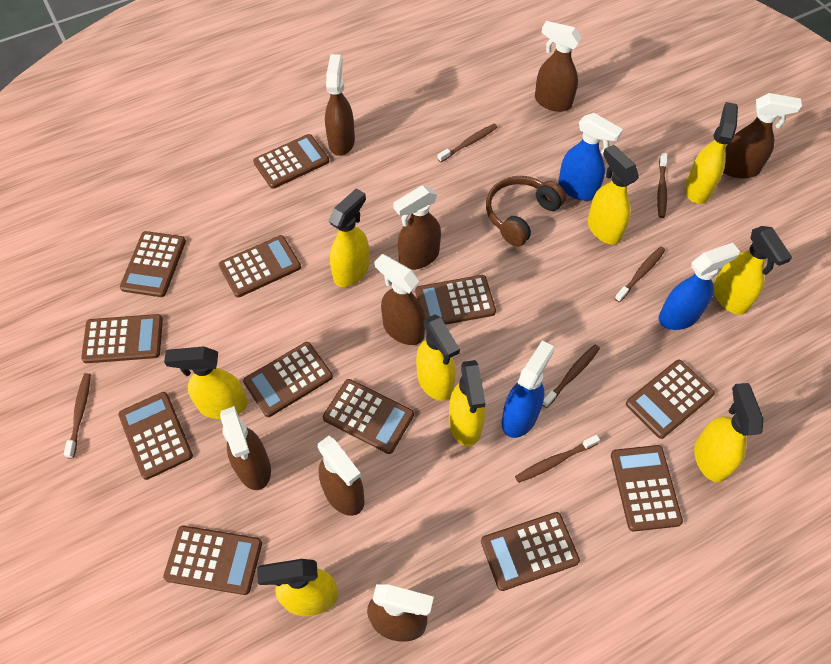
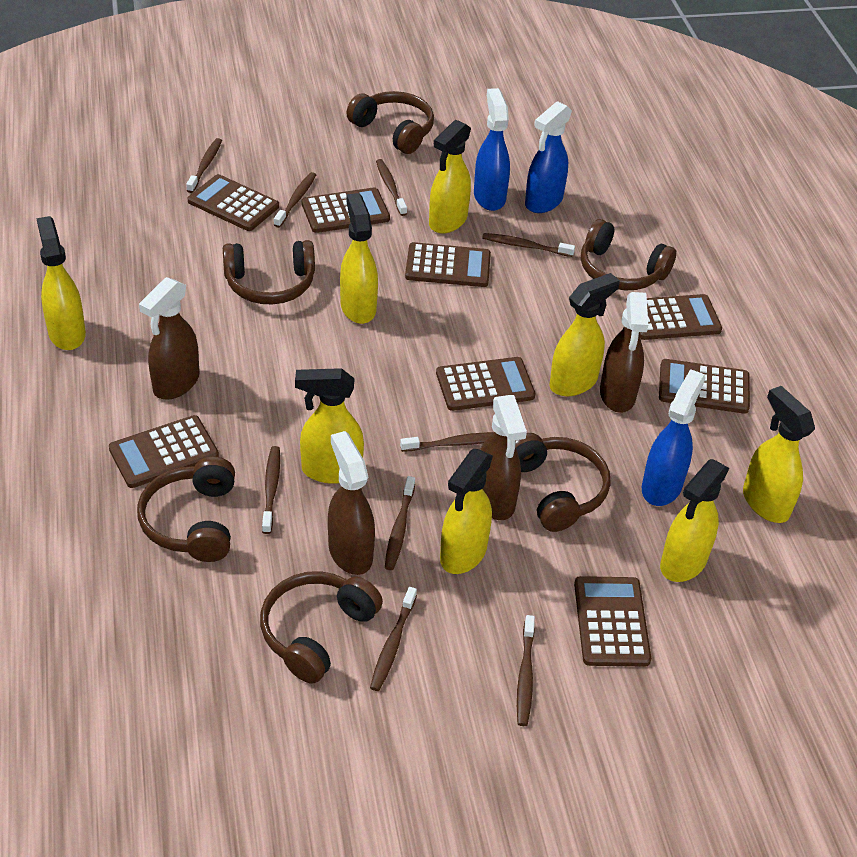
brown calculator: [81,314,163,363] [118,392,193,480] [120,231,186,297] [163,526,262,595] [219,235,301,298] [243,342,333,417] [253,134,329,189] [323,379,414,454] [415,275,496,325] [481,512,580,591] [611,445,683,532] [626,360,715,439] = 12 -> [109,415,219,488] [188,174,279,231] [302,187,390,233] [405,242,491,287] [436,357,536,411] [574,576,651,666] [639,294,722,340] [659,359,750,414] = 8
brown headphones: [486,176,566,247] = 1 -> [137,456,235,562] [223,240,315,304] [260,571,383,684] [346,91,434,154] [515,433,610,532] [581,219,676,290] = 6
brown spray bottle: [220,406,271,490] [318,436,365,516] [325,54,355,156] [367,584,434,642] [374,254,425,345] [393,185,441,270] [535,21,582,112] [723,93,802,179] = 8 -> [139,277,199,400] [328,431,375,575] [480,395,527,520] [600,292,648,413] = 4
brown toothbrush: [64,373,91,459] [437,124,498,163] [515,435,600,483] [543,345,600,408] [614,247,665,302] [657,153,667,218] = 6 -> [186,138,222,193] [262,446,280,534] [274,172,316,228] [370,587,417,691] [376,159,407,216] [385,476,415,570] [400,432,494,452] [482,233,575,257] [517,615,535,726] = 9
yellow spray bottle: [164,346,248,419] [257,559,338,616] [329,188,369,287] [416,315,460,401] [449,360,486,446] [588,145,639,244] [685,102,738,204] [694,383,763,482] [713,226,792,315] = 9 -> [37,216,86,350] [295,368,364,484] [340,193,378,324] [429,120,471,234] [440,449,493,574] [549,273,620,396] [660,459,729,582] [743,386,815,523] = 8

